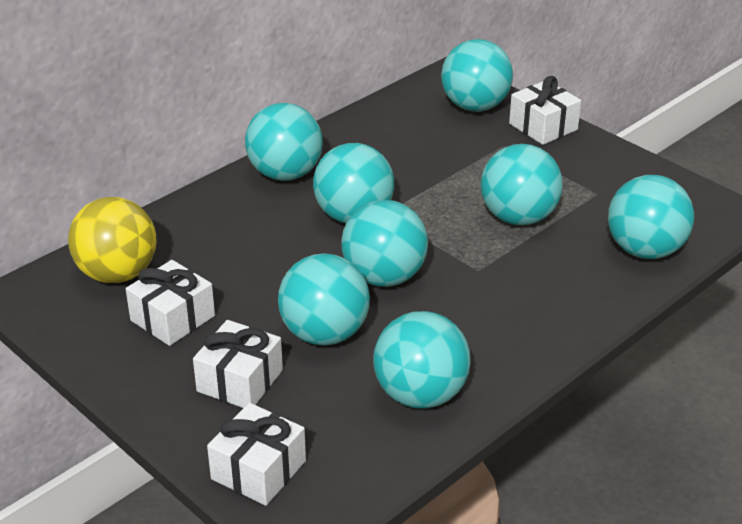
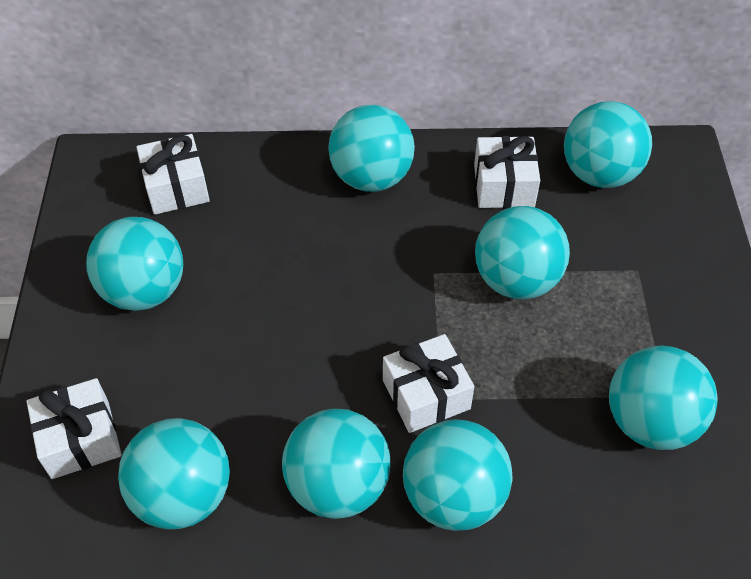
yellow ball: [68,197,157,283] = 1 -> none = 0

